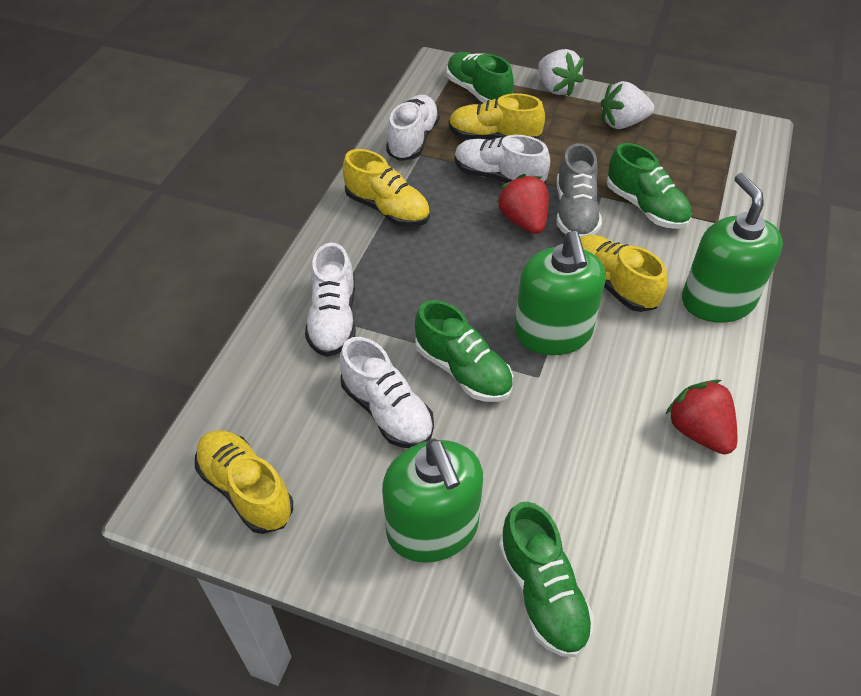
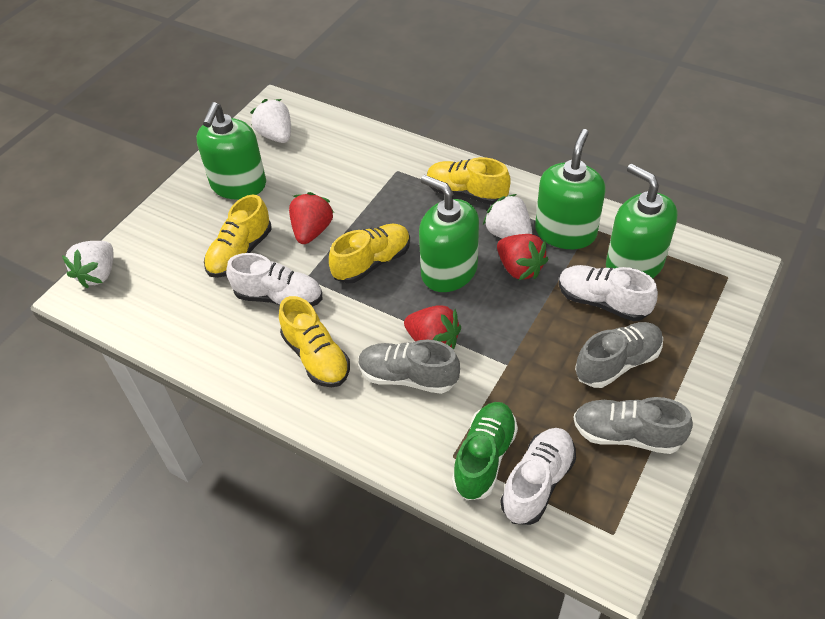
green shoe: [415,300,513,402] [446,52,514,103] [499,502,594,657] [607,143,692,229] = 4 -> [452,402,518,500] = 1
green soap dispenser: [382,439,483,563] [514,231,606,355] [682,173,783,323] = 3 -> [196,102,266,199] [419,175,479,292] [535,129,606,249] [606,164,678,279] = 4
grey shoe: [557,143,602,237] = 1 -> [358,340,460,394] [573,397,693,454] [575,322,663,388] = 3
red strawberry: [496,174,549,234] [665,379,737,454] = 2 -> [289,192,334,244] [404,305,461,349] [497,234,548,280] = 3
white shoe: [305,243,356,357] [339,337,434,448] [386,95,440,161] [455,135,550,183] = 4 -> [226,253,322,307] [501,428,576,525] [559,265,658,321] = 3
white strawberry: [538,49,584,96] [601,81,654,129] = 2 -> [62,241,113,288] [250,99,291,143] [483,194,533,239] = 3

